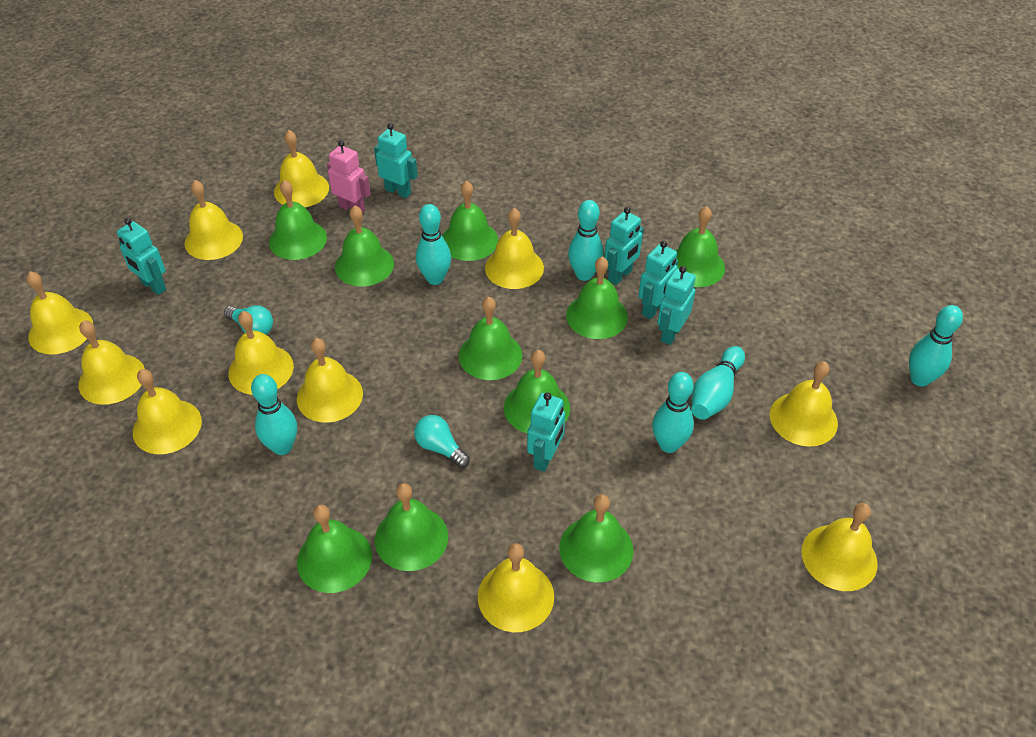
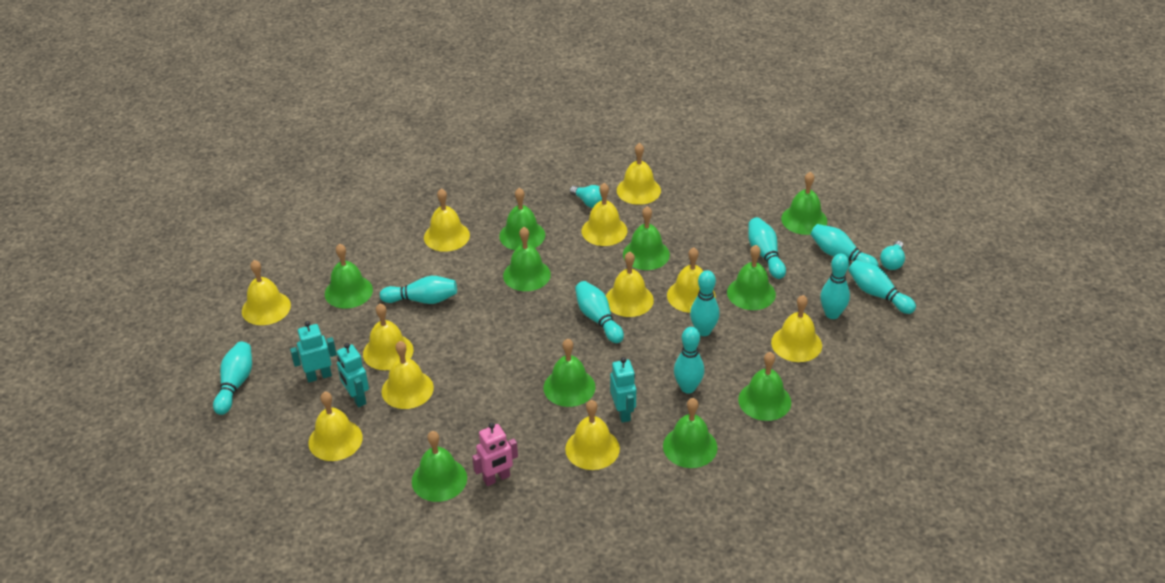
turquoise bowling pin: [251,374,297,455] [416,204,451,285] [568,200,604,281] [652,372,694,453] [691,346,745,420] [909,305,963,387] = 6 -> [213,342,252,415] [380,276,457,304] [575,281,624,343] [674,327,705,394] [690,270,720,336] [748,217,786,279] [811,224,879,266] [820,254,850,319] [848,260,916,314] = 9
turquoise robot: [117,218,166,295] [374,123,418,198] [527,392,565,472] [604,207,644,285] [638,241,678,319] [657,266,696,345] = 6 -> [290,321,337,382] [337,343,369,407] [610,357,636,423] = 3

